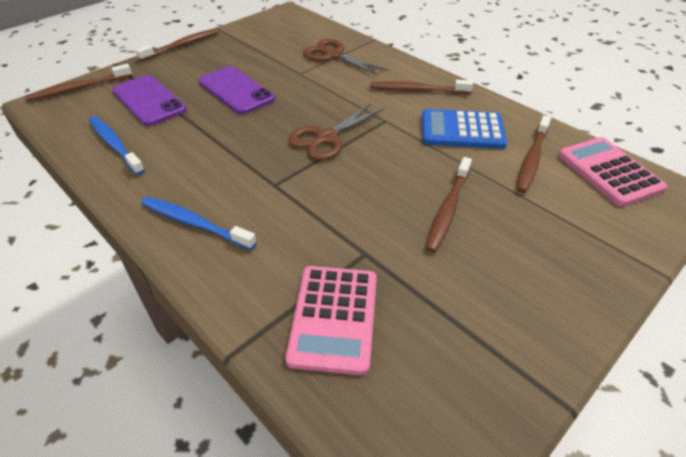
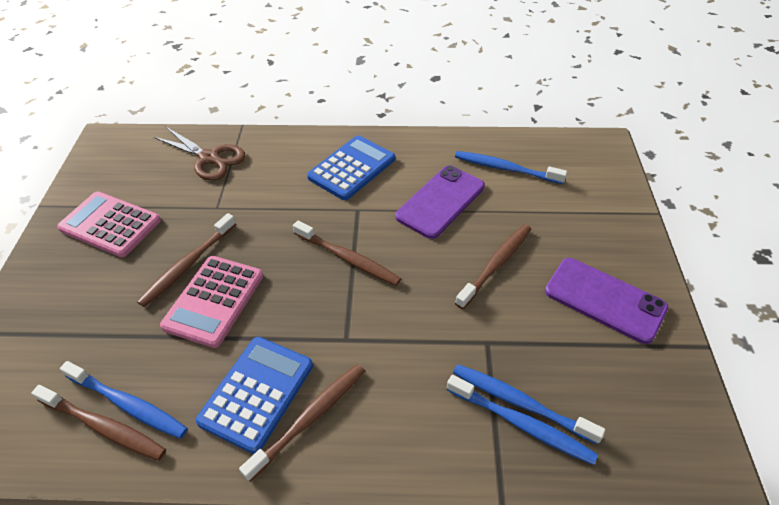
blue calculator: [422,109,507,149] = 1 -> [195,337,313,454] [307,135,395,200] = 2
blue toothbrush: [89,116,145,175] [141,197,257,250] = 2 -> [60,361,188,439] [447,375,598,465] [453,364,605,445] [455,151,567,184] = 4
brown scissors: [289,103,384,160] [303,39,388,76] = 2 -> [153,126,246,181] = 1

